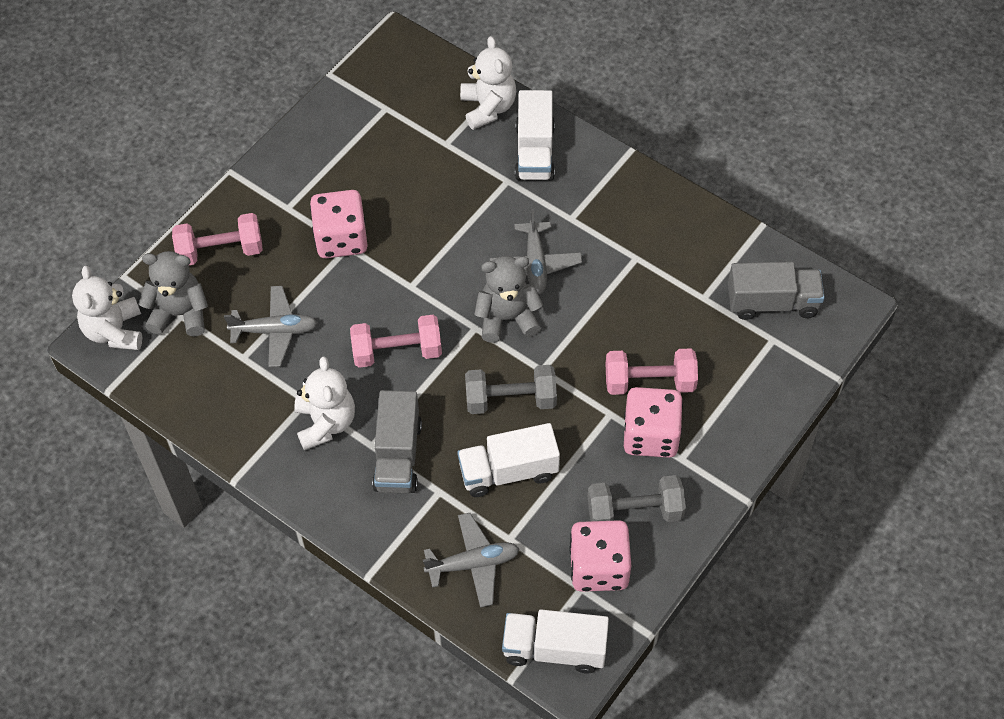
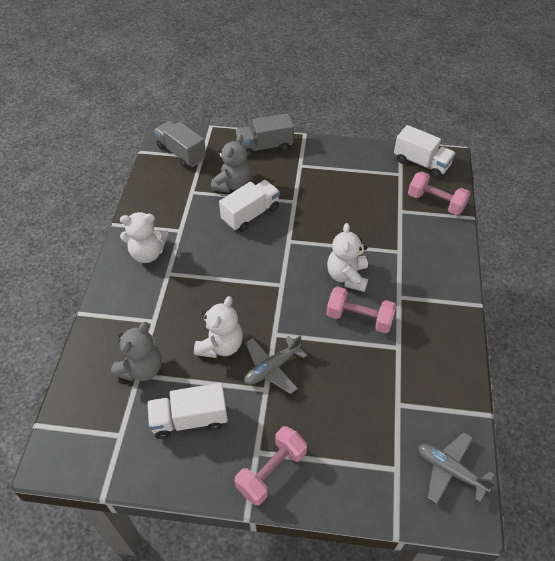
grey dumbbell: [465,365,557,414] [588,475,686,522] = 2 -> none = 0
grey plane: [224,286,318,367] [423,513,519,608] [490,209,582,294] = 3 -> [244,336,307,394] [418,432,496,504] = 2
pink dice: [310,190,368,258] [569,520,631,592] [624,387,683,458] = 3 -> none = 0

